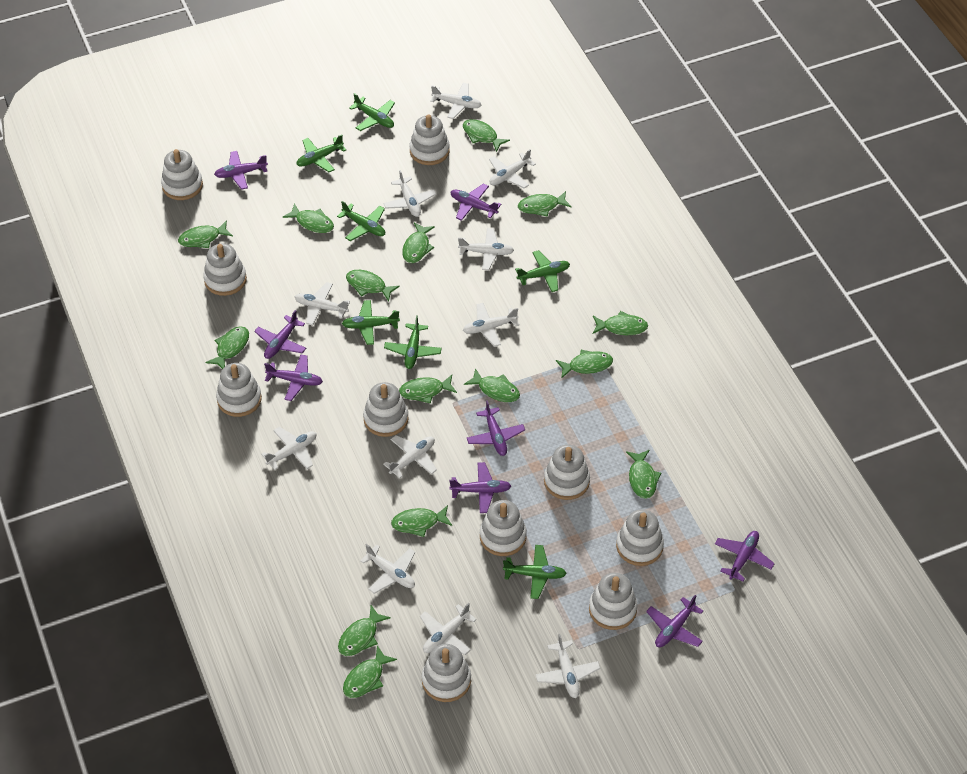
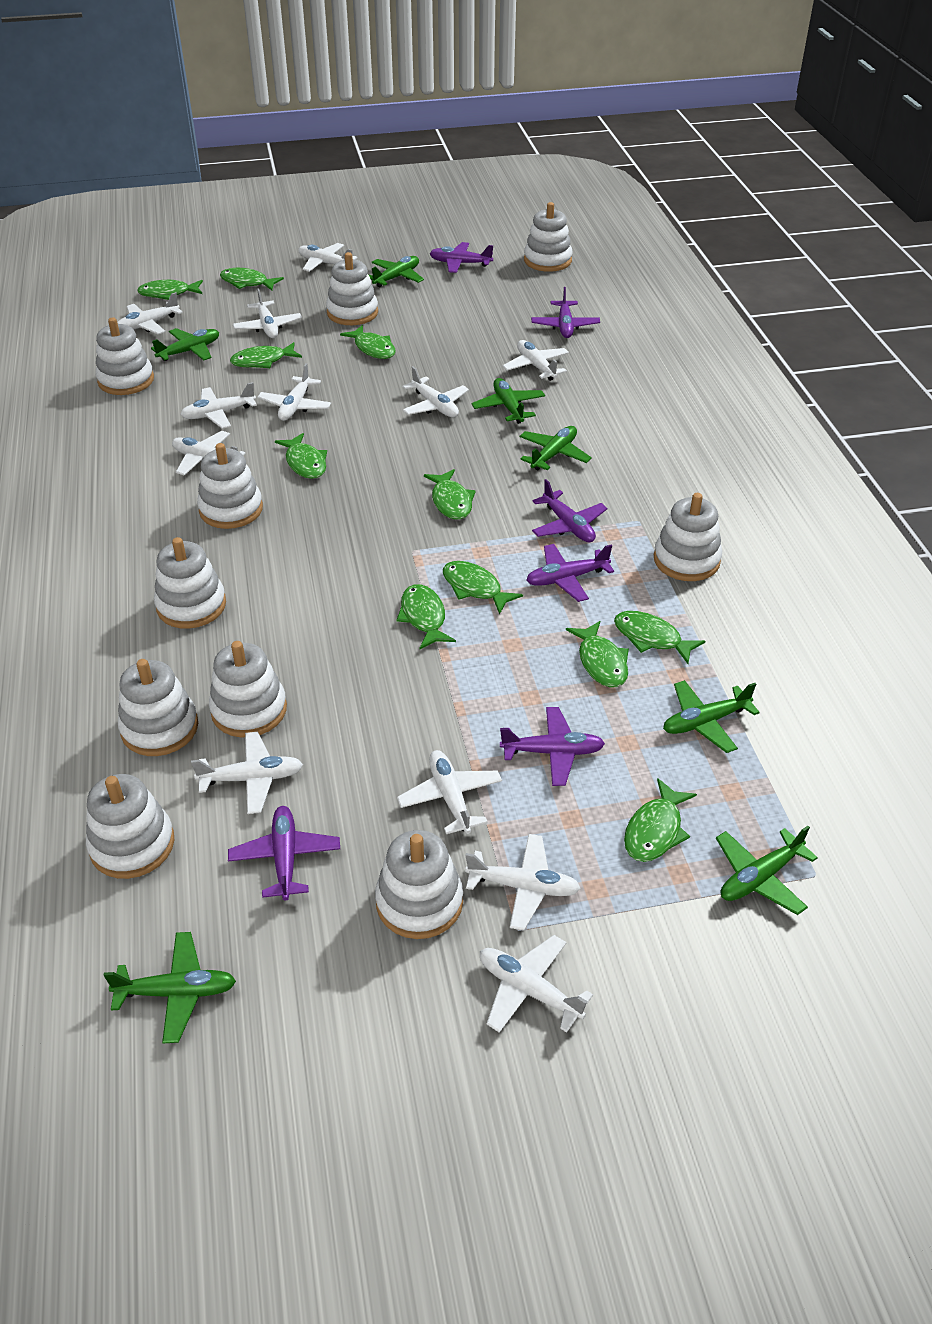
green fish: [178,220,233,248] [205,326,249,369] [282,203,334,233] [338,605,391,656] [343,646,397,698] [346,270,400,302] [391,505,452,537] [399,375,457,404] [402,222,435,263] [463,119,510,152] [464,368,520,402] [518,191,572,217] [556,349,613,379] [593,311,648,335] [626,450,661,499] = 15 -> [137,280,203,300] [220,268,284,290] [230,342,302,368] [275,433,327,479] [340,325,396,359] [396,584,456,649] [424,469,476,519] [443,561,523,615] [566,621,629,687] [614,611,705,664] [624,778,697,862] = 11
purple plane: [214,151,268,190] [254,310,306,359] [264,354,323,401] [449,462,511,513] [451,184,501,221] [467,400,525,456] [646,595,703,647] [715,531,775,582] = 8 -> [228,806,340,901] [429,242,493,273] [500,707,605,786] [526,544,614,602] [531,287,600,338] [532,479,607,542] = 6
white plane: [261,427,316,470] [295,282,350,325] [360,544,415,594] [383,170,436,217] [383,435,437,478] [420,603,477,655] [430,83,481,119] [458,228,514,270] [463,303,519,347] [489,149,536,188] [536,634,600,698] = 11 -> [117,292,183,334] [172,431,246,475] [180,382,257,429] [191,732,303,814] [233,288,302,338] [257,363,331,421] [298,243,357,272] [397,750,502,834] [402,366,469,417] [465,834,581,930] [480,935,593,1033] [502,340,569,381] = 12

